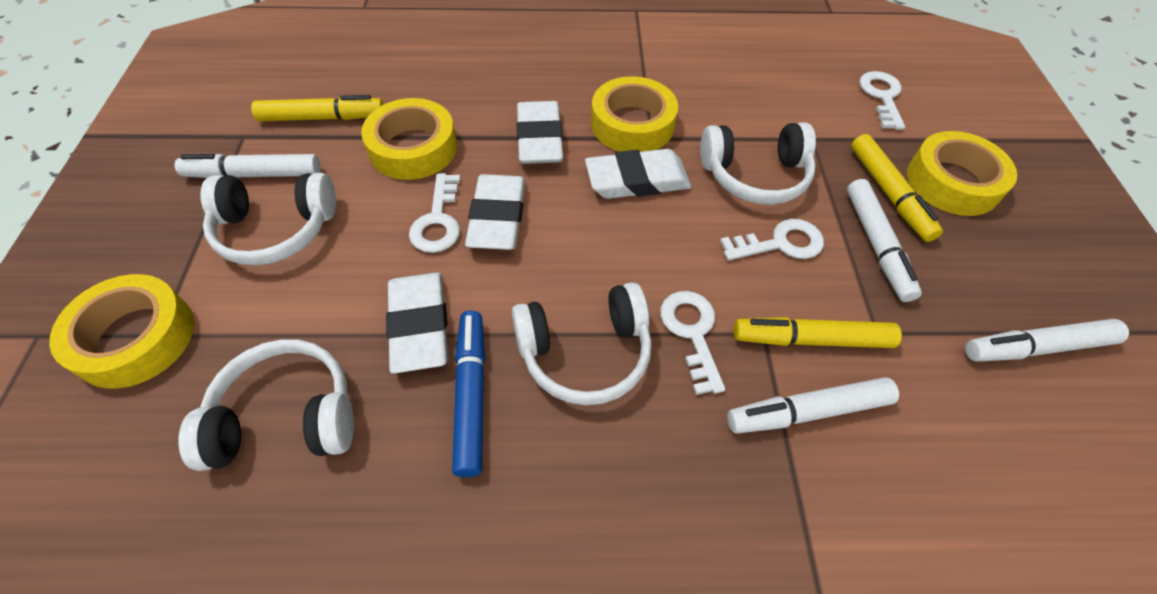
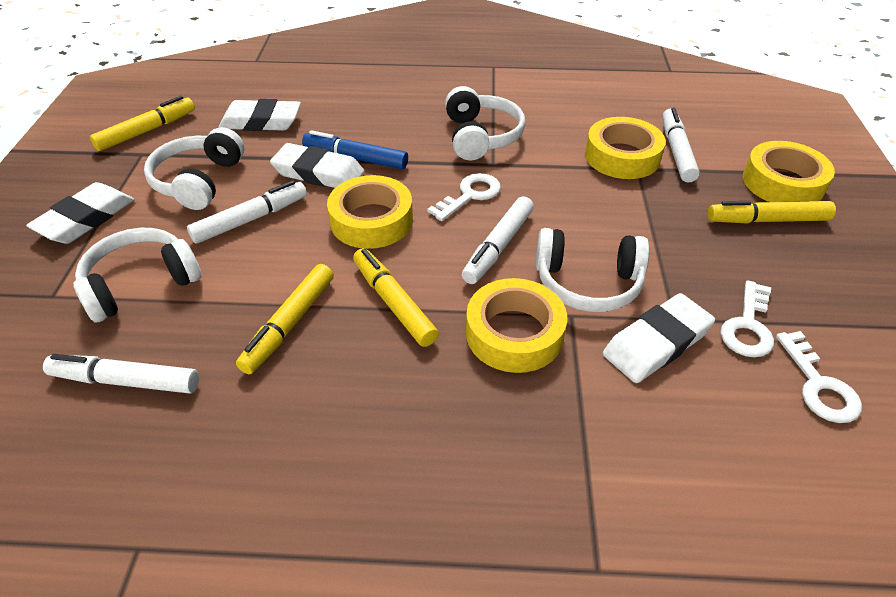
white key: [409,173,460,253] [660,291,725,395] [720,219,824,260] [859,71,905,130] = 4 -> [427,173,501,221] [721,280,774,358] [776,331,862,423] = 3
yellow marker: [251,95,384,122] [734,317,902,348] [851,134,943,242] = 3 -> [90,96,195,151] [236,264,334,374] [353,248,439,347] [708,201,836,224] = 4

